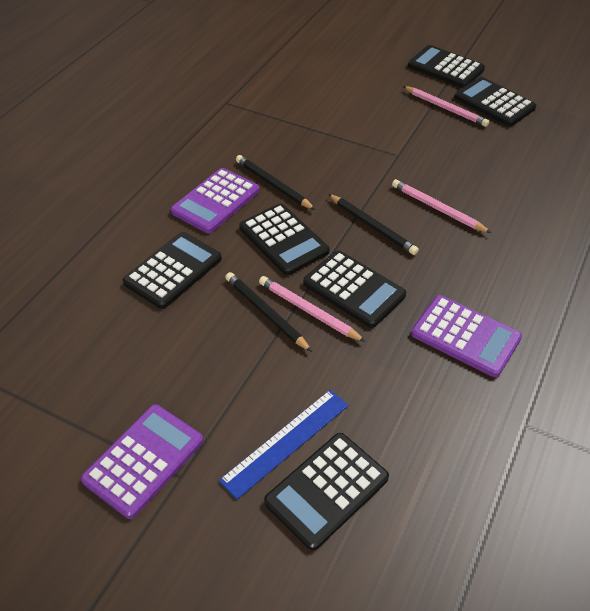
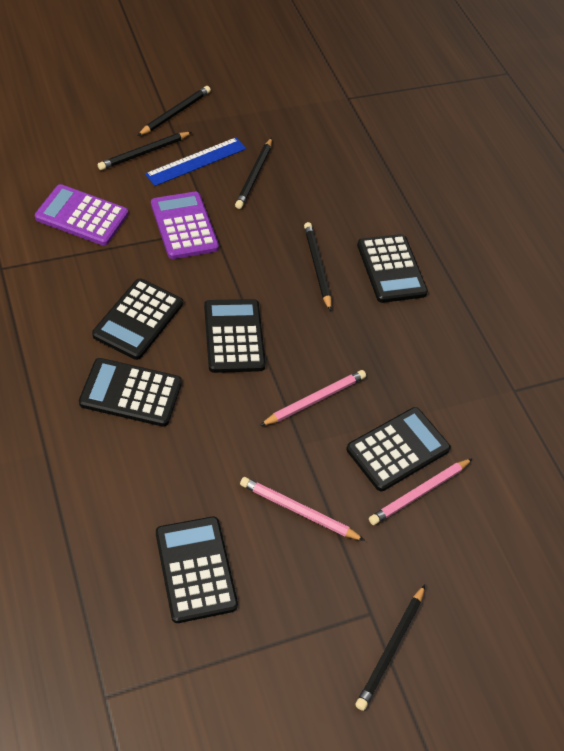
black pencil: [225,272,312,352] [236,155,316,210] [328,194,419,255] = 3 -> [98,132,192,170] [137,86,211,136] [235,138,272,209] [304,222,331,311] [356,585,425,711] = 5
purple calculator: [81,404,203,519] [171,168,259,233] [411,295,522,377] = 3 -> [35,184,128,246] [151,192,219,259] = 2

